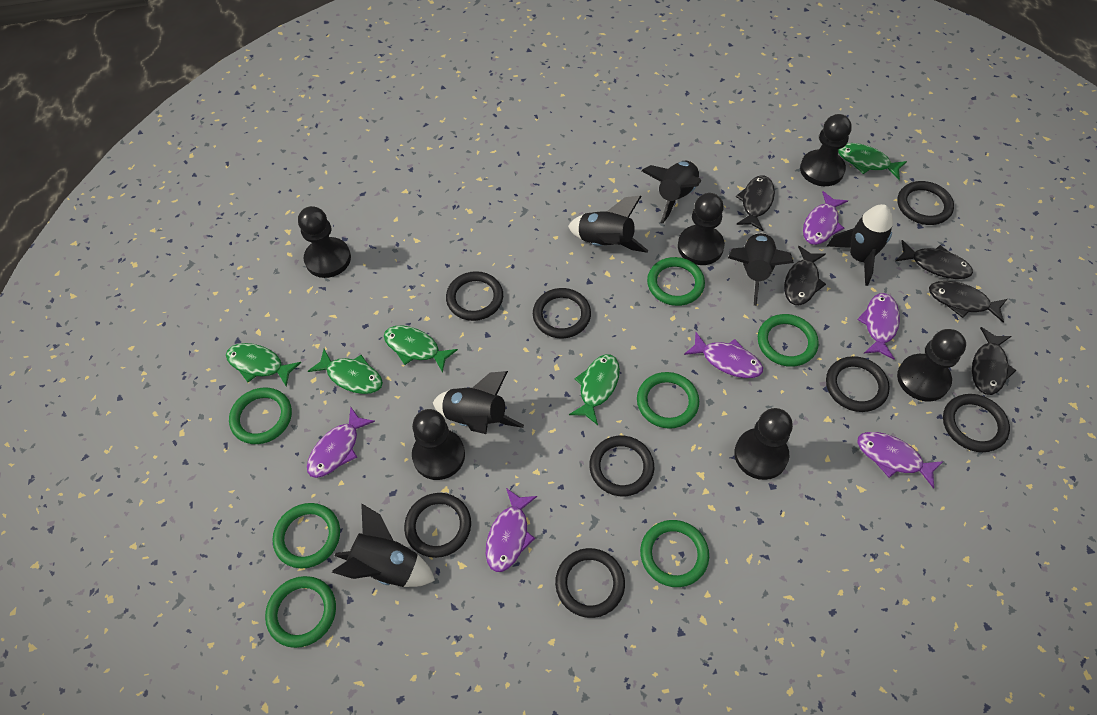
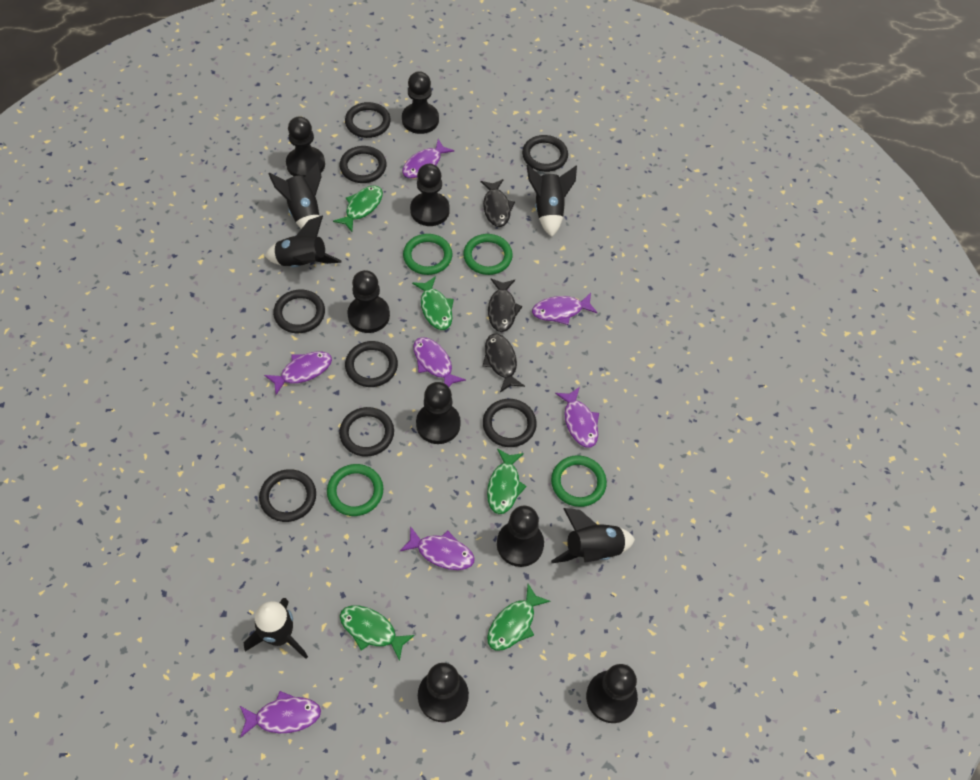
black fish: [736,175,775,231] [784,246,826,305] [896,240,973,279] [929,281,1007,322] [972,327,1017,395] = 5 -> [481,179,515,227] [483,334,525,392] [488,279,522,332] = 3
black pawn: [298,206,351,278] [412,409,465,480] [678,193,725,265] [734,408,793,480] [800,114,852,186] [897,329,966,402] = 6 -> [286,116,325,177] [347,270,390,333] [402,71,439,134] [410,164,450,226] [416,382,461,444] [418,663,469,722] [497,506,544,567] [586,664,638,723] = 8
black rocket: [332,503,435,587] [433,371,524,434] [568,196,648,253] [642,161,701,224] [728,232,794,306] [827,204,893,286] = 6 -> [243,598,308,659] [265,216,342,268] [268,162,322,229] [526,165,577,237] [551,508,635,563] = 5
green ring: [229,387,292,444] [265,576,336,648] [273,503,340,569] [637,372,699,429] [640,520,709,587] [647,257,705,306] [758,314,819,367] = 7 -> [327,464,383,516] [403,234,452,275] [463,234,513,275] [551,455,607,507] = 4
purple fish: [307,406,375,478] [486,488,537,572] [684,332,763,378] [803,191,848,245] [857,293,900,360] [857,432,944,489] = 6 -> [240,691,321,738] [264,351,332,395] [400,526,475,570] [402,139,454,178] [413,337,466,387] [532,293,598,325] [555,387,599,448] = 7

